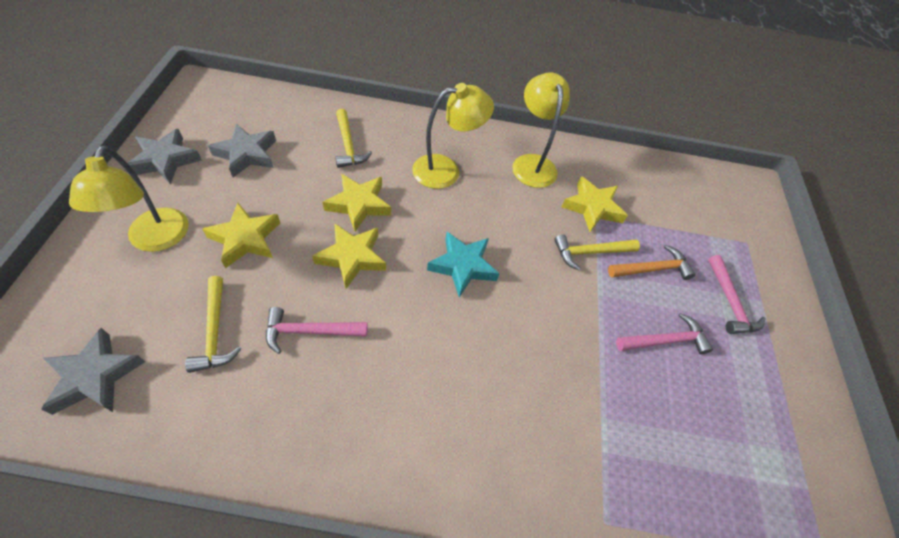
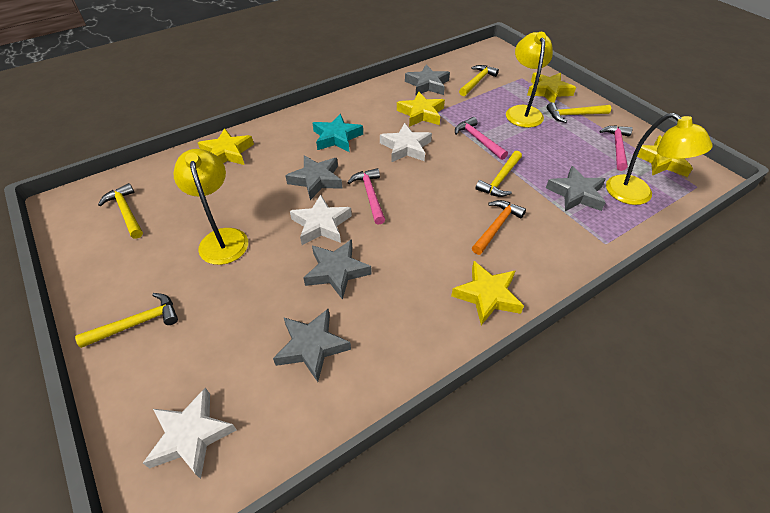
grey star: [41,328,145,415] [128,129,202,184] [208,124,276,178] = 3 -> [273,308,351,382] [285,155,343,200] [304,239,372,300] [405,64,450,96] [546,166,606,211] = 5
white star: none = 0 -> [143,387,237,479] [290,194,352,245] [380,123,432,162] = 3
yellow hammer: [185,276,242,373] [335,109,372,168] [554,234,640,270] = 3 -> [75,293,178,348] [98,183,143,239] [459,65,499,96] [475,151,522,197] [547,102,611,123] = 5
yellow star: [202,203,280,268] [312,223,386,289] [323,174,391,232] [562,176,628,232] = 4 -> [198,128,254,165] [397,92,445,127] [451,261,524,325] [527,72,576,103] [637,136,693,177] = 5

